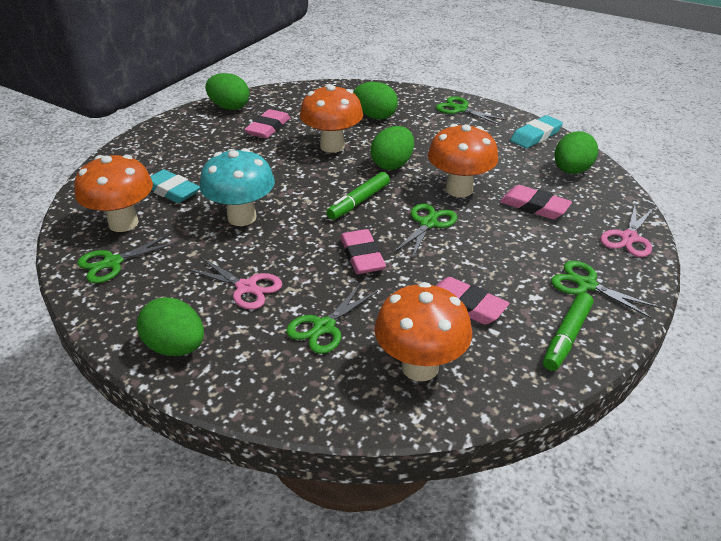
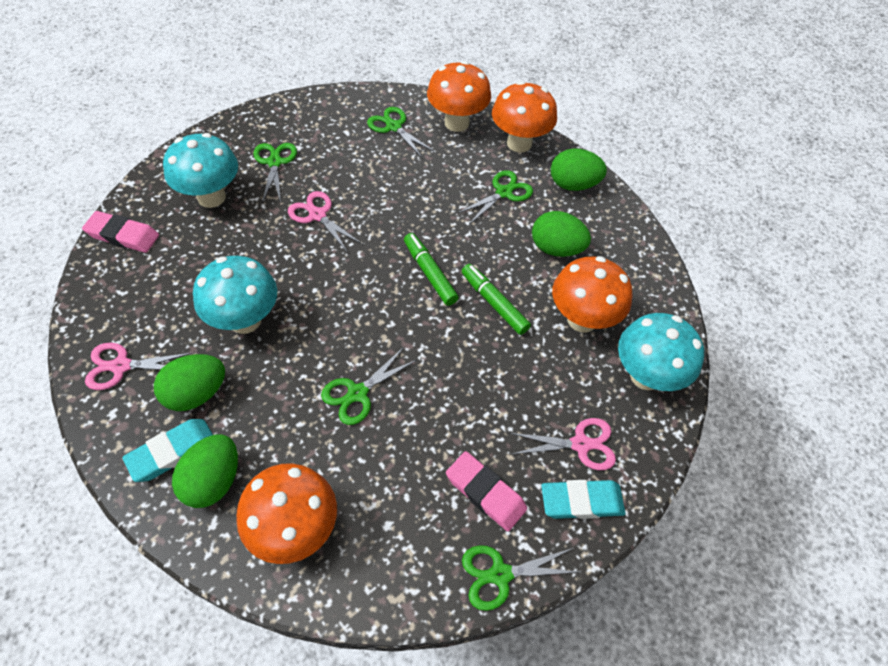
green egg: [137,297,204,356] [205,73,249,110] [353,82,398,119] [371,126,414,170] [555,131,598,174] = 5 -> [154,354,225,411] [172,434,238,508] [532,211,591,257] [551,149,607,191] = 4
pink eraser: [244,109,290,138] [340,229,386,274] [436,277,509,324] [500,185,572,219] = 4 -> [82,211,159,253] [446,451,527,531] = 2
pink scissors: [187,257,282,310] [600,205,654,257] = 2 -> [85,343,192,390] [288,191,362,253] [510,418,616,470] = 3
turquoise mushroom: [200,148,275,226] = 1 -> [163,133,238,208] [193,256,277,334] [618,313,704,391] = 3

